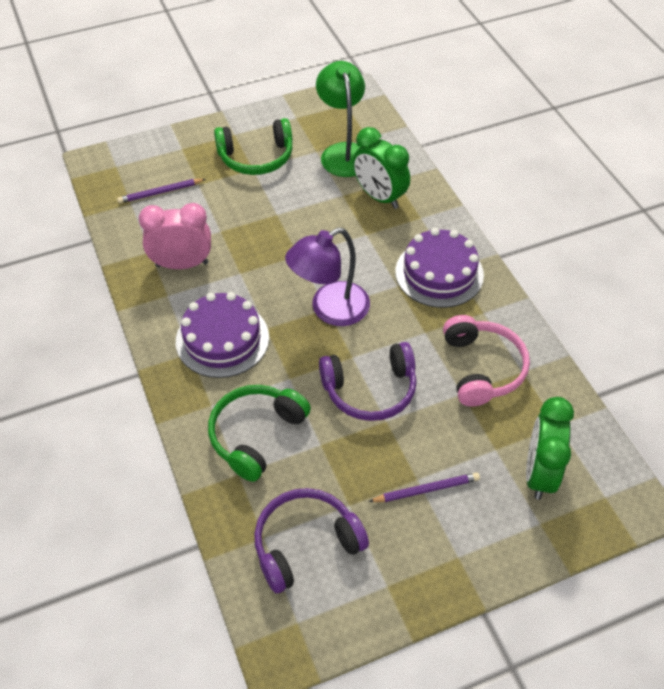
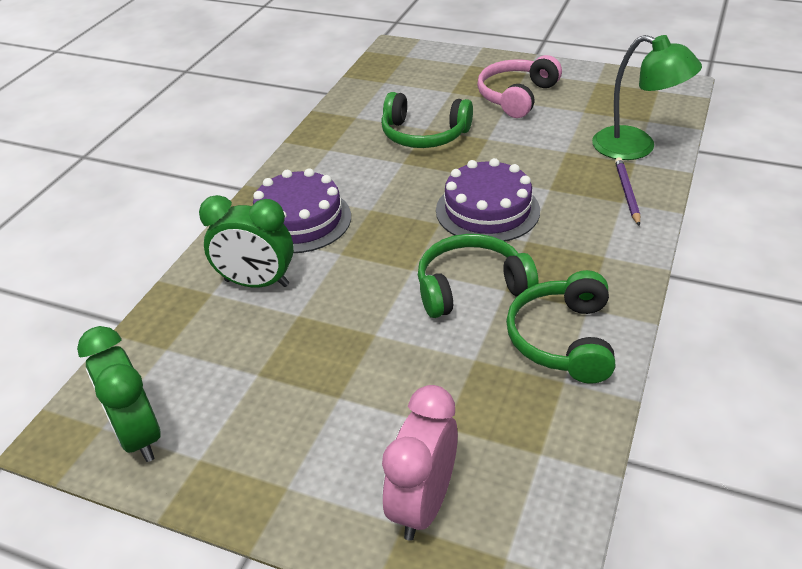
green headphones: [208,385,311,482] [214,118,293,175] = 2 -> [381,92,473,148] [418,234,538,318] [506,270,615,383] = 3
purple headphones: [254,488,369,593] [319,342,417,421] = 2 -> none = 0
purple lamp: [285,228,370,326] = 1 -> none = 0
purple pencil: [117,179,206,203] [368,472,480,502] = 2 -> [615,157,640,226] = 1

